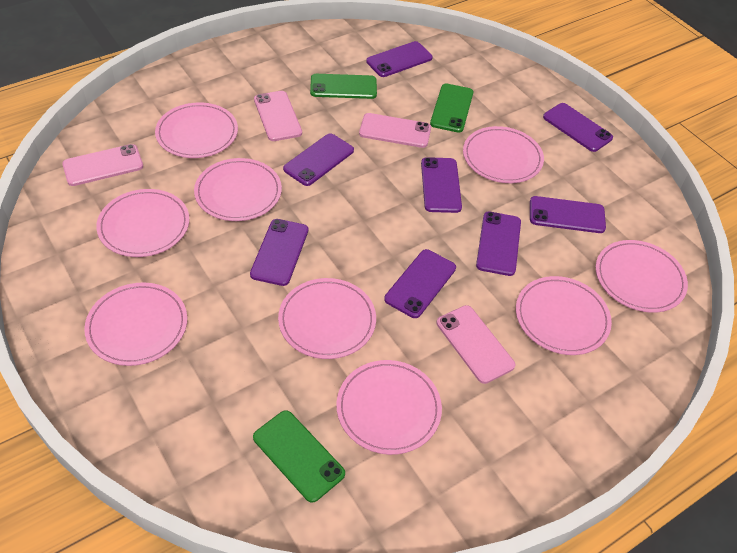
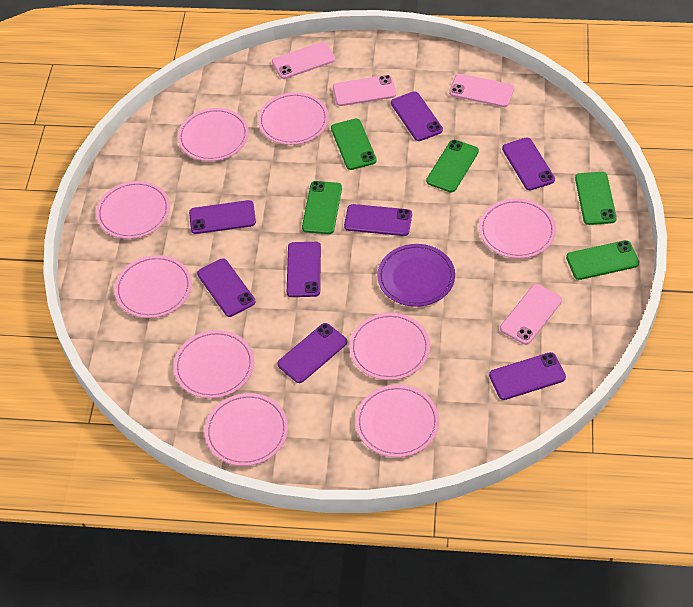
green phone: [253,410,345,503] [310,74,377,99] [430,84,473,133] = 3 -> [302,181,342,234] [331,119,377,170] [426,140,479,192] [566,240,639,280] [575,172,617,225] = 5
purple plate: none = 0 -> [377,244,455,307] = 1

